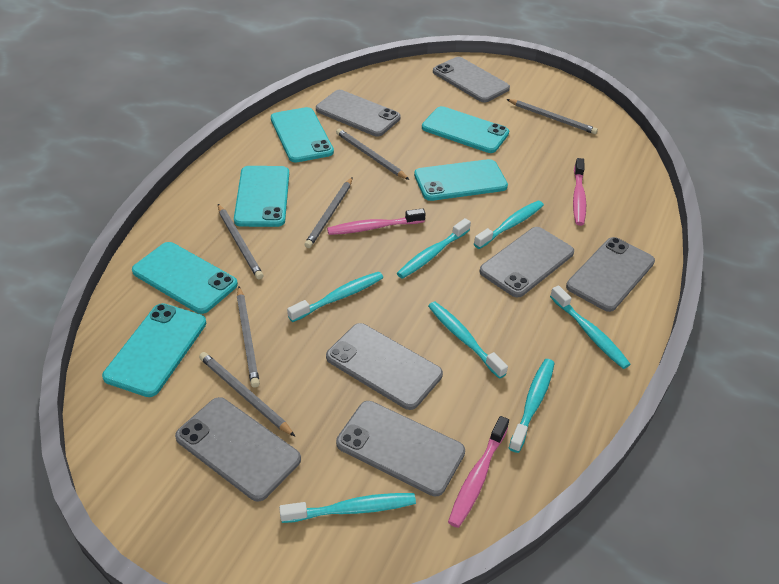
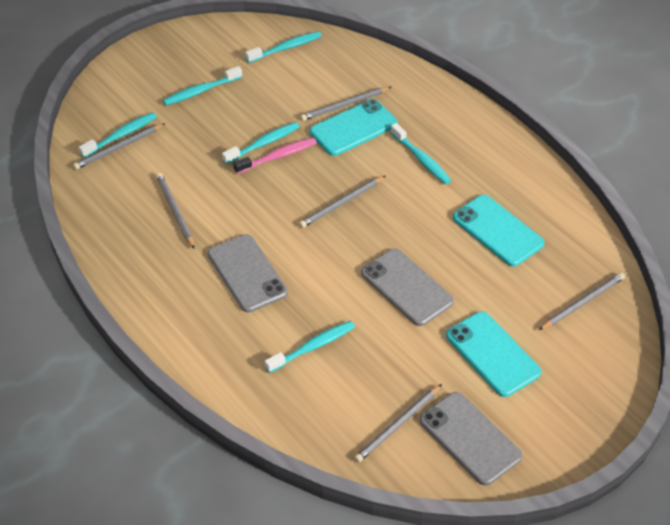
grey phone: [175,397,301,502] [316,90,401,137] [326,323,443,410] [336,401,465,496] [433,57,510,102] [479,227,574,298] [566,237,655,312] = 7 -> [208,234,288,312] [361,249,454,326] [420,392,523,486] = 3
pink toothbrush: [327,208,426,235] [448,416,509,528] [573,158,586,226] = 3 -> [233,138,317,174] = 1
turquoise phone: [102,303,206,397] [132,242,238,314] [234,166,289,227] [271,107,334,163] [414,159,508,201] [422,106,509,153] = 6 -> [310,99,398,156] [446,311,541,397] [453,195,544,267] = 3
turquoise toothbrush: [279,493,416,523] [287,272,383,322] [397,218,471,279] [428,301,508,379] [474,201,544,249] [509,359,555,453] [550,285,631,369] = 7 -> [79,112,157,158] [163,66,242,105] [222,122,300,164] [245,31,322,63] [265,321,355,373] [391,123,451,184] = 6

